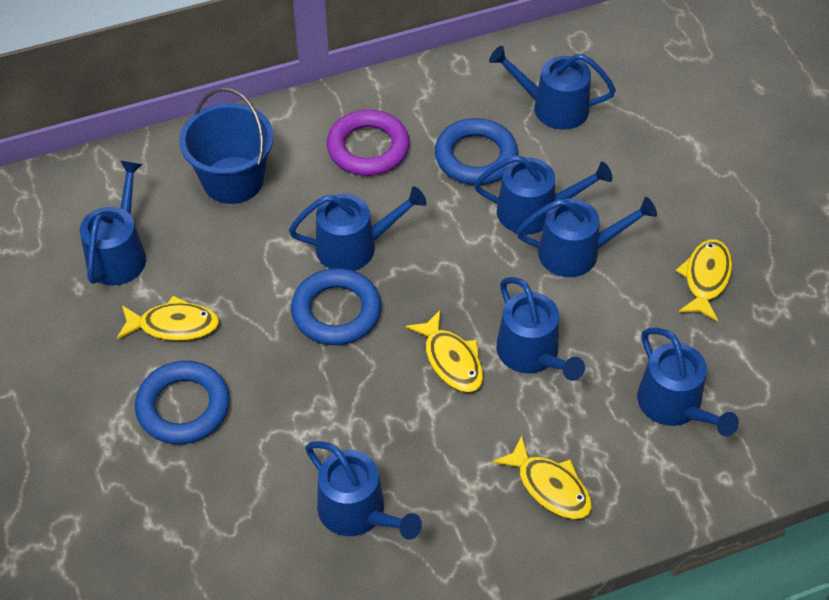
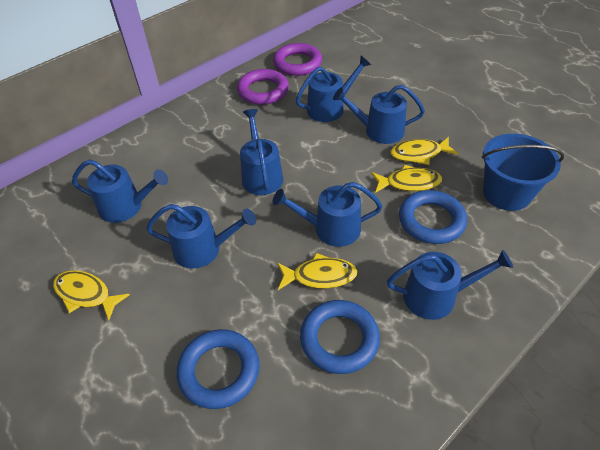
blue watering can: [80,161,146,286] [289,186,427,271] [305,441,422,540] [474,155,612,234] [489,46,616,130] [496,277,585,381] [517,197,657,277] [637,328,739,436] = 8 -> [72,159,168,223] [146,204,256,269] [240,109,283,195] [273,182,383,247] [296,56,371,122] [333,85,425,144] [387,250,513,320] = 7
purple ring: [327,110,410,176] = 1 -> [237,69,289,105] [273,43,322,76] = 2

